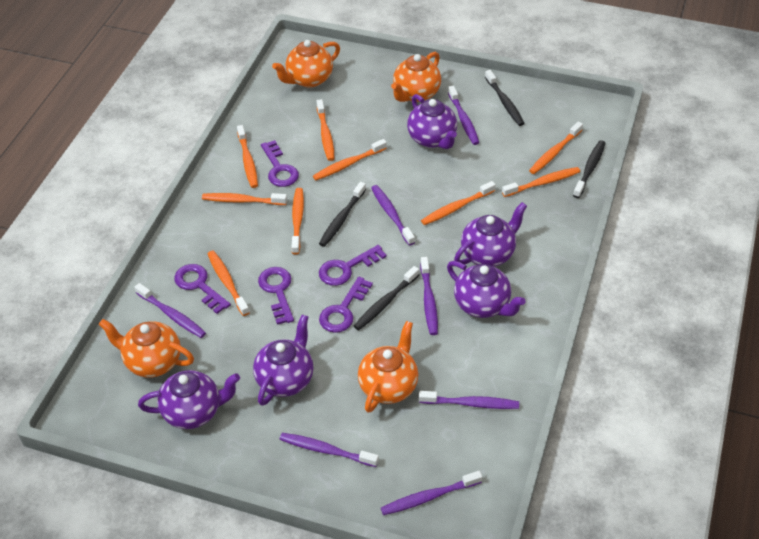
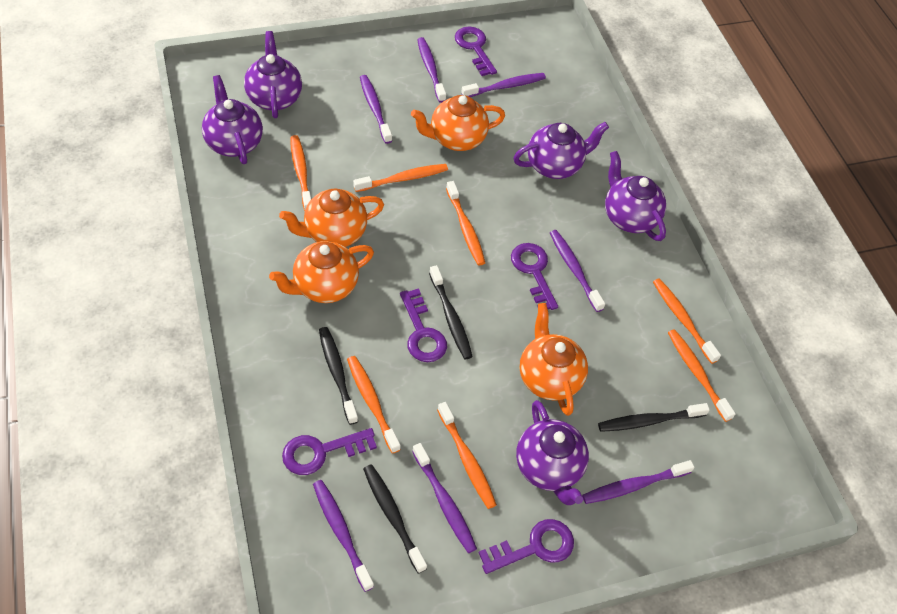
orange toothbrush: [202,193,287,205] [207,251,250,316] [237,125,258,188] [291,188,304,254] [313,139,387,180] [317,99,335,161] [421,181,496,225] [502,167,580,197] [529,122,583,174] = 9 -> [290,135,311,211] [347,356,401,454] [353,164,448,192] [437,402,497,509] [446,181,485,266] [653,278,721,364] [668,329,736,422] = 7

